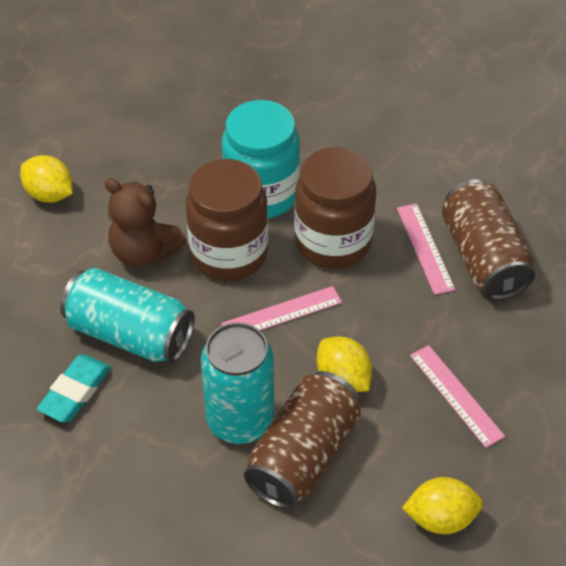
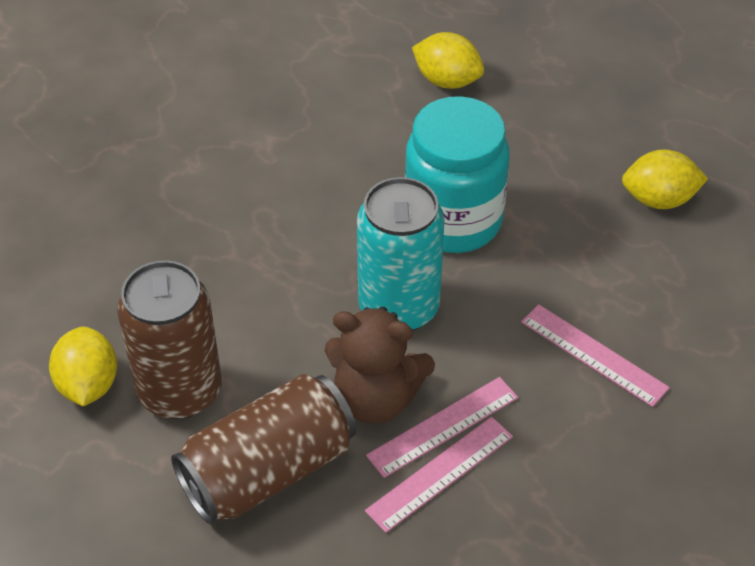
brown jar: [186,159,268,281] [294,147,377,269] = 2 -> none = 0
turquoise can: [60,268,195,363] [201,322,274,444] = 2 -> [357,177,445,331] = 1
turquoise eraser: [36,355,111,422] = 1 -> none = 0

